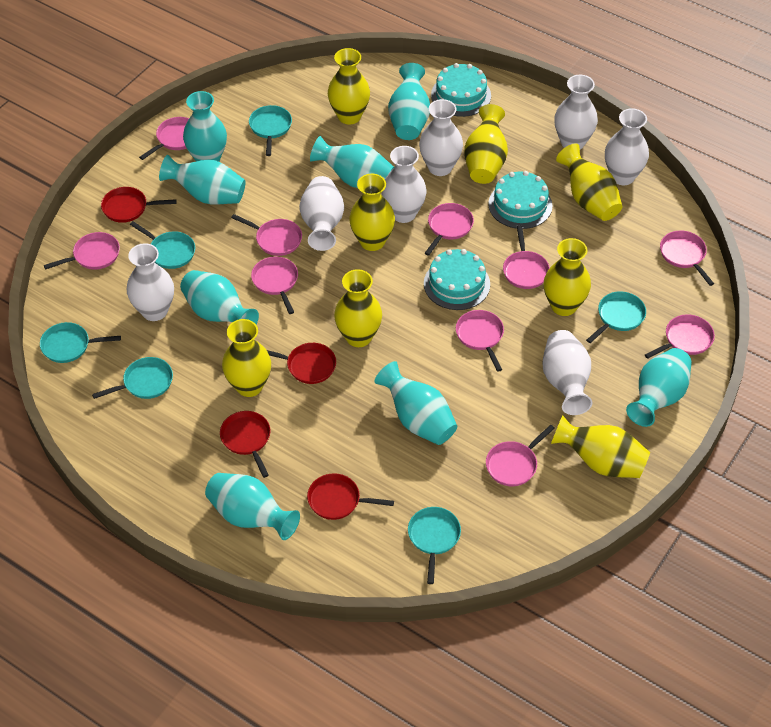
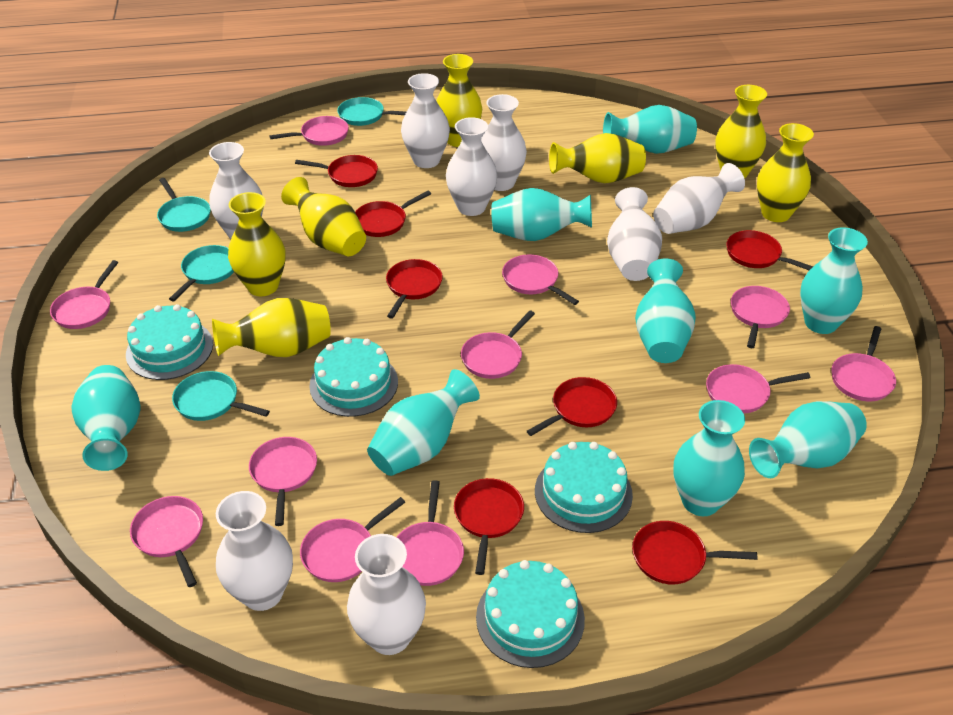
pink pan: [44,232,120,270] [139,117,189,160] [231,214,302,256] [251,256,298,314] [425,203,474,256] [456,310,504,372] [486,425,555,486] [503,225,550,289] [645,314,715,359] [660,231,714,286] = 10 -> [50,260,118,329] [130,496,203,587] [249,437,317,526] [269,116,349,146] [300,497,405,582] [397,480,464,586] [461,310,535,379] [502,254,579,305] [706,364,811,413] [731,286,790,348] [831,326,896,401] = 11
red pan: [101,187,177,223] [220,411,271,478] [267,343,336,384] [307,473,394,520] = 4 -> [295,155,378,187] [355,191,431,237] [386,259,443,319] [454,478,524,575] [527,377,617,436] [632,521,757,585] [726,230,813,270] = 7
turquoise cake: [424,249,490,310] [431,63,491,117] [488,171,552,229] = 3 -> [126,304,213,380] [309,337,398,417] [476,560,585,668] [535,442,633,533] = 4
turquoise pan: [40,322,121,363] [92,357,173,399] [130,221,195,269] [249,105,292,156] [408,507,461,584] [586,291,646,343] = 6 -> [157,178,211,232] [169,245,234,302] [172,371,270,421] [337,97,406,126] = 4
white vase: [127,243,174,321] [299,176,344,251] [382,146,427,223] [419,99,463,176] [543,330,592,415] [554,75,598,150] [605,108,649,185] = 7 -> [209,142,264,239] [216,491,293,611] [347,534,426,655] [401,73,450,168] [446,117,497,216] [481,94,527,191] [607,187,662,281] [653,163,745,234] = 8
yellow vase: [222,319,271,397] [328,48,370,124] [334,269,382,347] [349,174,395,251] [464,104,508,184] [544,238,591,316] [551,415,650,478] [556,143,622,221] = 8 -> [212,298,331,357] [228,192,285,296] [281,177,366,256] [437,54,482,147] [549,133,646,183] [715,85,767,179] [757,123,814,222] = 7

